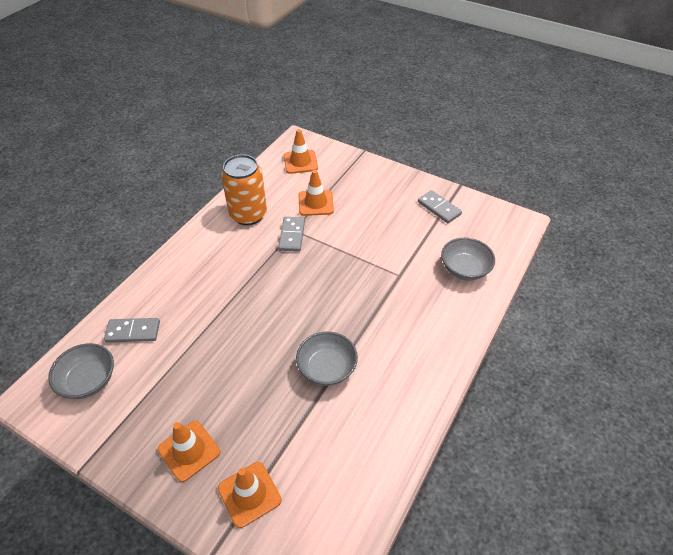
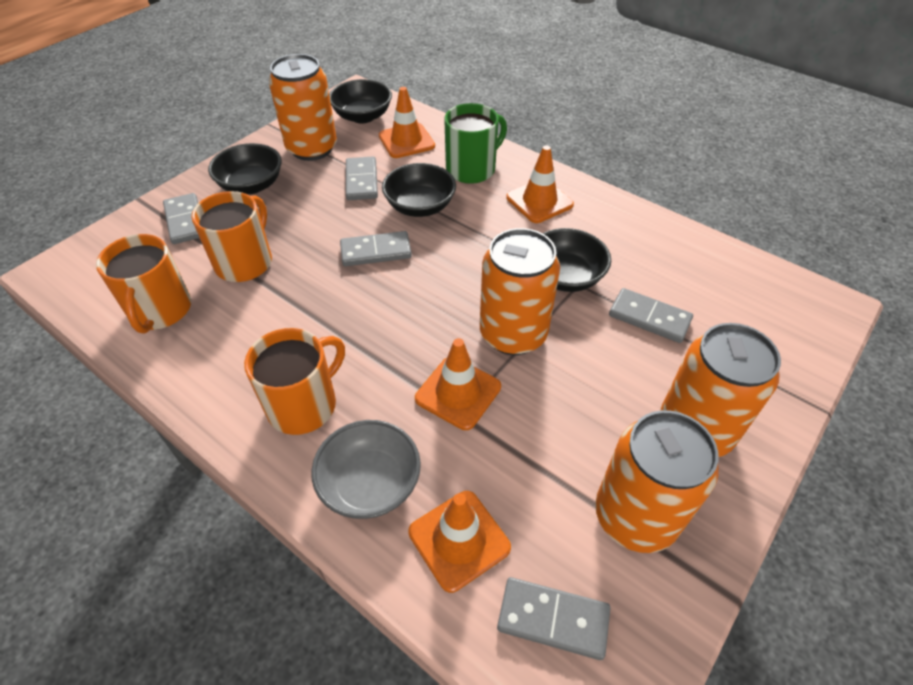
black bowl: none = 0 -> [208,143,282,194] [329,79,392,124] [382,163,456,217] [543,228,611,292] = 4
green mug: none = 0 -> [444,103,507,184] = 1
grey bowl: [48,343,114,399] [296,331,358,386] [441,238,495,281] = 3 -> [311,420,421,519] = 1
grey domino: [104,318,160,342] [278,217,305,252] [418,190,462,223] = 3 -> [163,193,199,244] [340,231,412,266] [346,157,378,200] [497,577,611,660] [609,288,693,343] = 5
orange can: [221,154,267,225] = 1 -> [269,54,337,161] [480,228,560,355] [595,410,719,553] [660,323,781,457] = 4
orange mug: none = 0 -> [96,234,191,334] [192,191,272,282] [244,328,345,435] = 3

